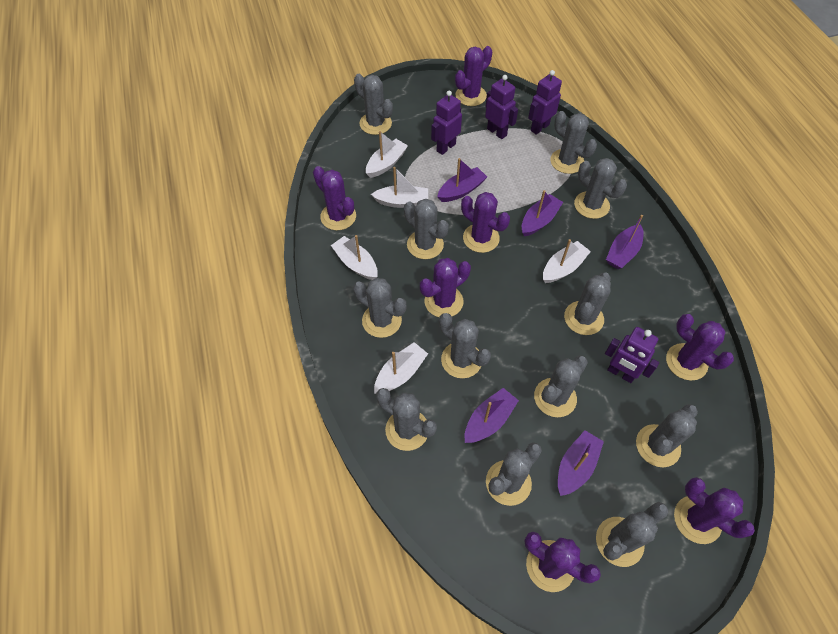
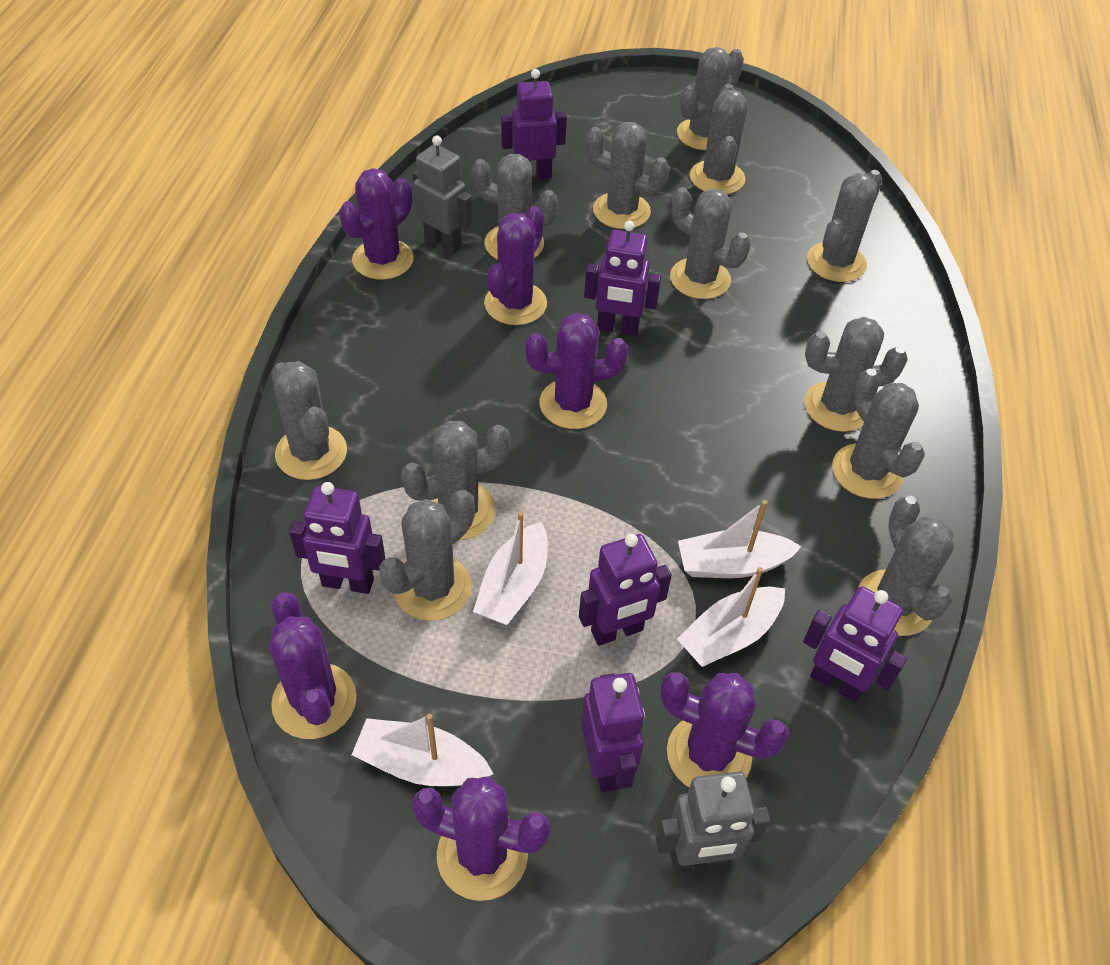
grey robot: none = 0 -> [413,135,472,255] [656,772,771,869] = 2
purple boat: [437,158,487,202] [465,388,519,443] [522,190,563,236] [558,430,604,496] [606,215,644,269] = 5 -> none = 0
purple cactus: [313,166,356,230] [420,258,471,317] [455,46,492,106] [461,192,510,253] [524,532,601,592] [666,314,734,381] [674,477,755,544] = 7 -> [269,592,357,739] [339,168,414,280] [412,776,551,901] [484,206,547,325] [525,313,628,429] [660,672,789,788] = 6
purple robot: [431,90,462,155] [485,75,518,139] [528,70,562,135] [605,327,659,383] = 4 -> [289,482,386,594] [501,69,567,180] [579,534,672,646] [581,673,645,792] [584,221,661,336] [803,586,907,703] = 6
white boat: [331,235,378,280] [366,131,408,178] [371,167,428,208] [374,342,428,394] [543,239,591,283] = 5 -> [352,714,494,786] [473,512,548,625] [677,567,785,667] [678,500,802,578] = 4

